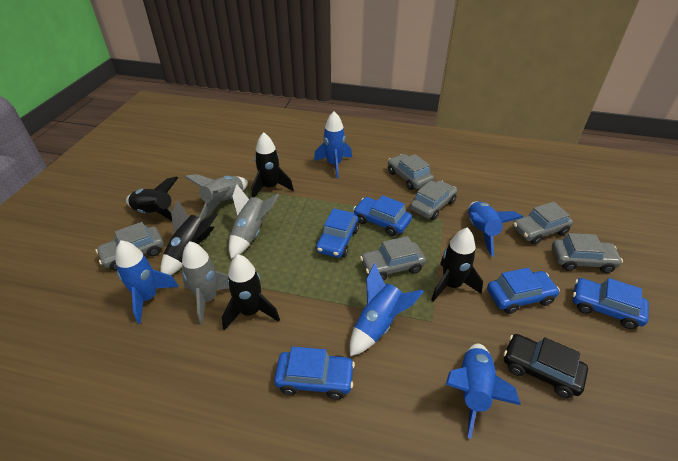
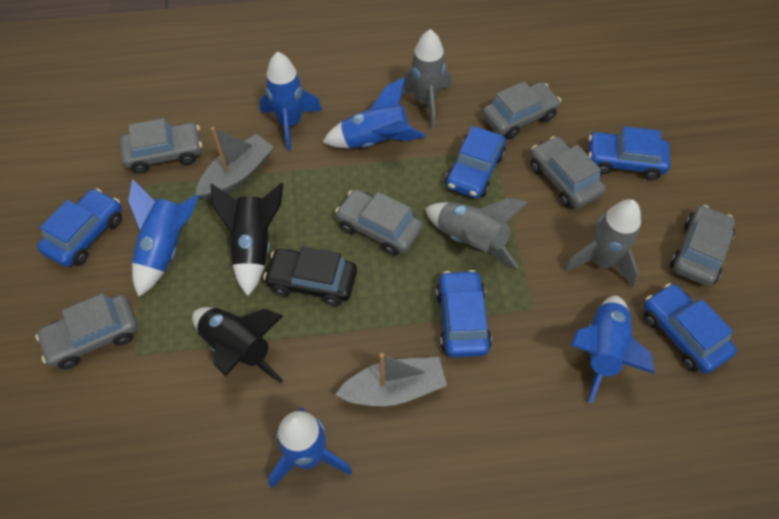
black rocket: [126,176,179,221] [160,200,218,275] [222,255,280,330] [252,132,294,197] [431,228,483,302] = 5 -> [192,307,284,383] [210,183,283,296] = 2
grey boat: none = 0 -> [195,127,274,200] [335,353,447,406] = 2

